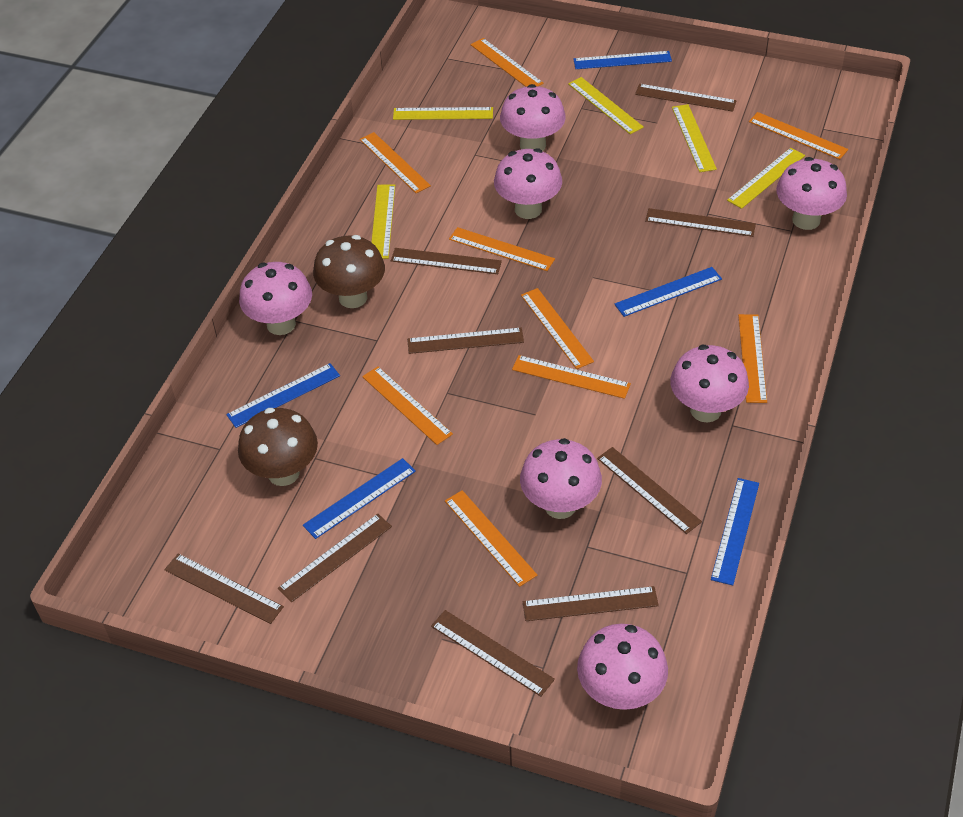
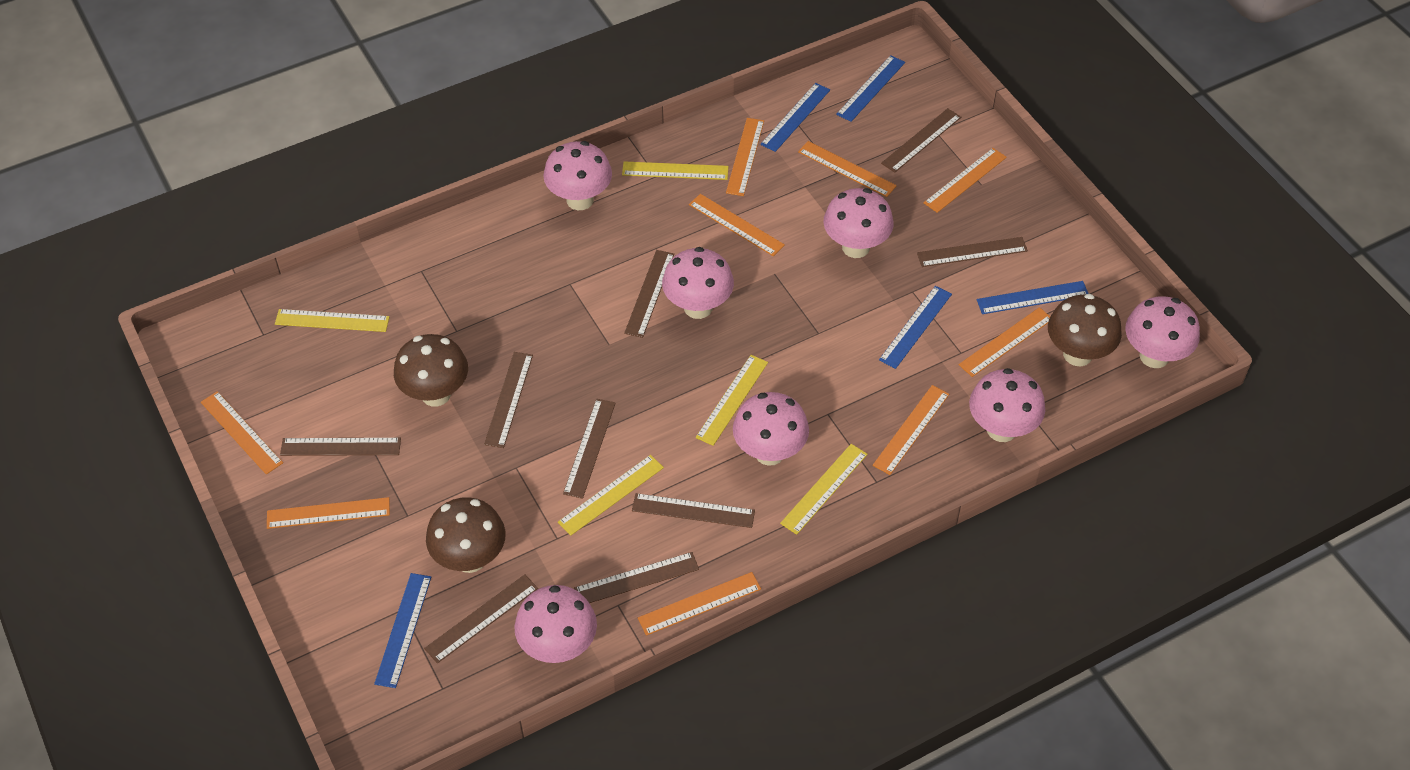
brown mushroom: [238,408,318,486] [313,235,385,308] = 2 -> [394,334,468,406] [426,497,506,573] [1048,294,1122,366] = 3

